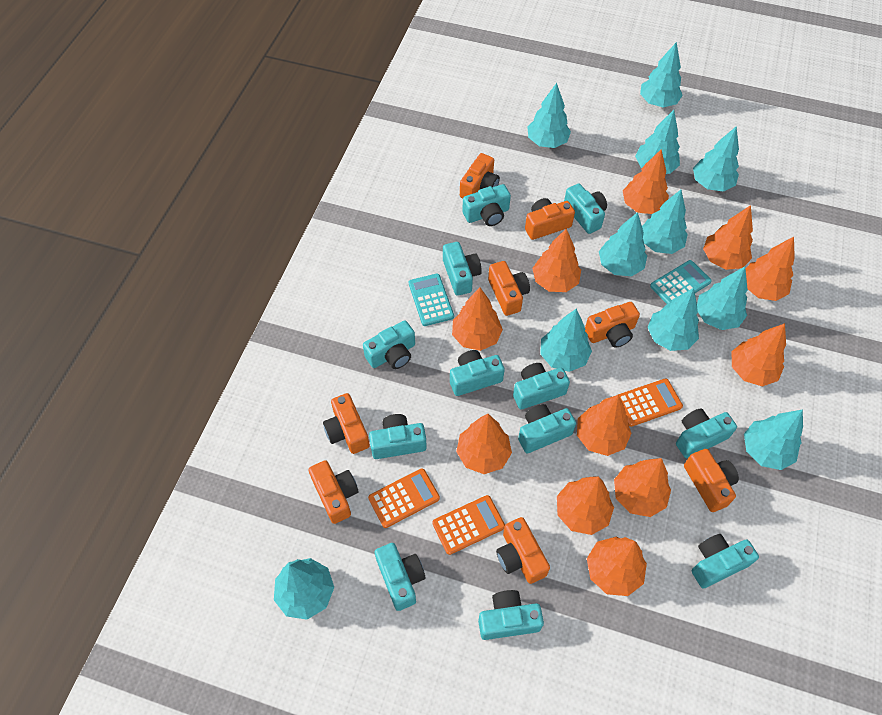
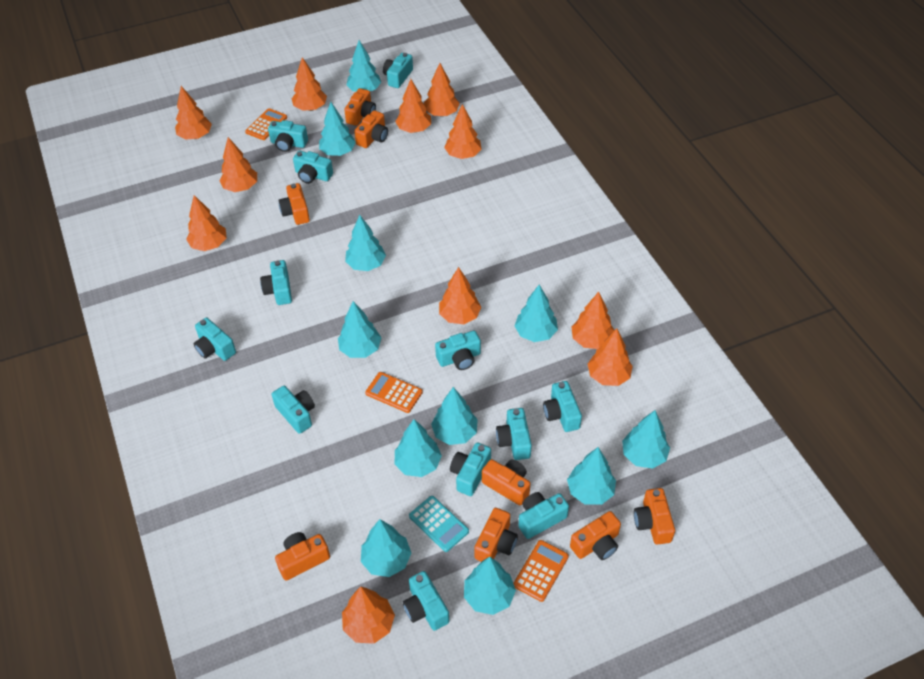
turquoise calculator: [409,274,454,326] [650,260,712,304] = 2 -> [409,496,469,552] = 1

